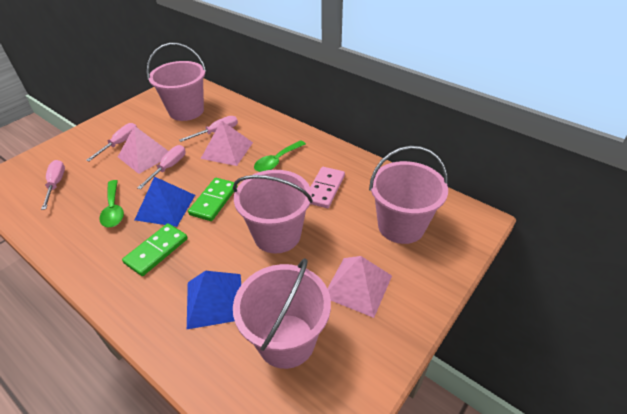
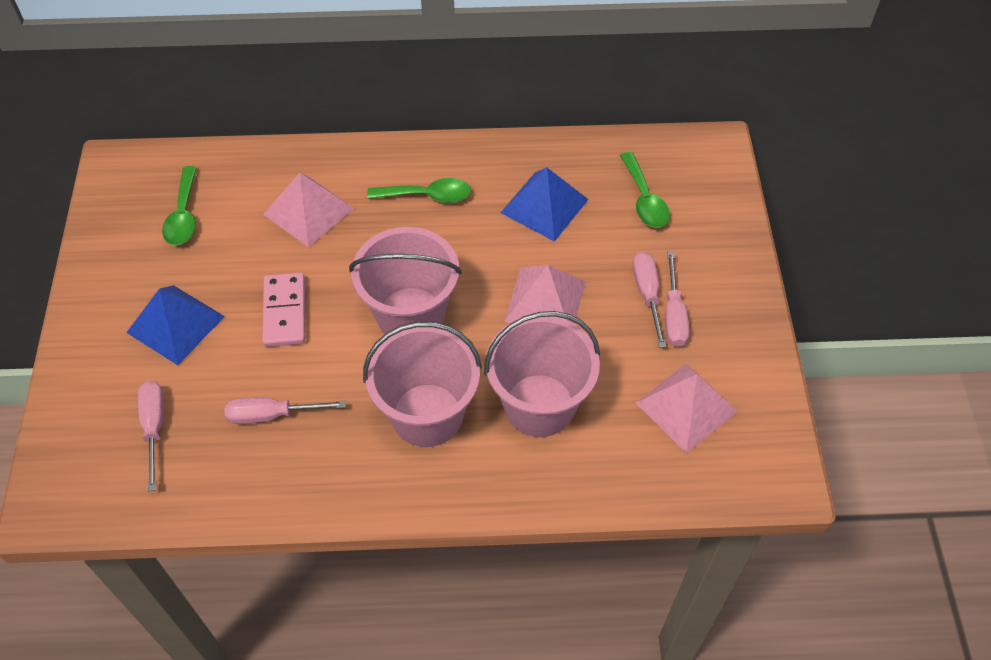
green domino: [122,223,188,276] [188,178,237,221] = 2 -> none = 0
green spoon: [99,180,124,227] [254,140,306,172] = 2 -> [162,166,197,246] [367,178,471,203] [620,152,670,228] = 3
pink bucket: [147,43,206,121] [233,170,313,253] [233,258,331,369] [369,146,448,244] = 4 -> [349,227,461,334] [363,322,482,447] [484,311,600,437] = 3

